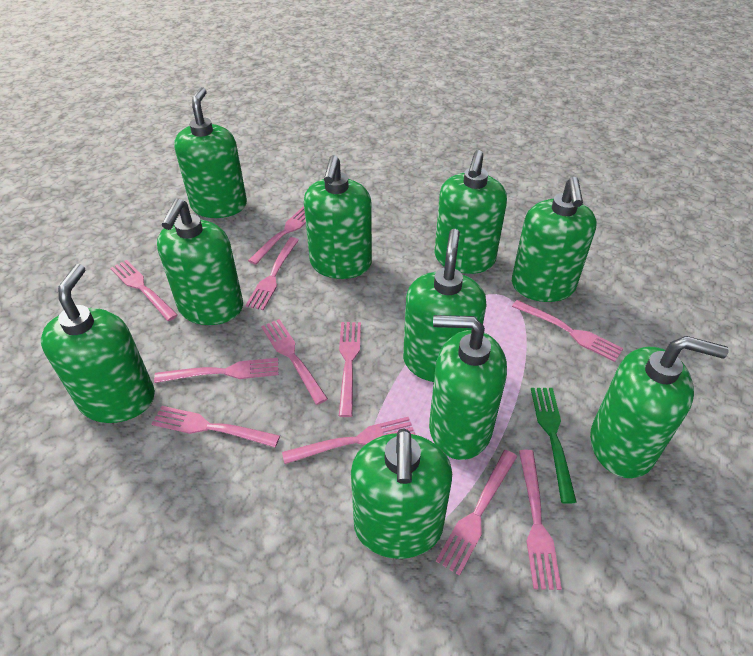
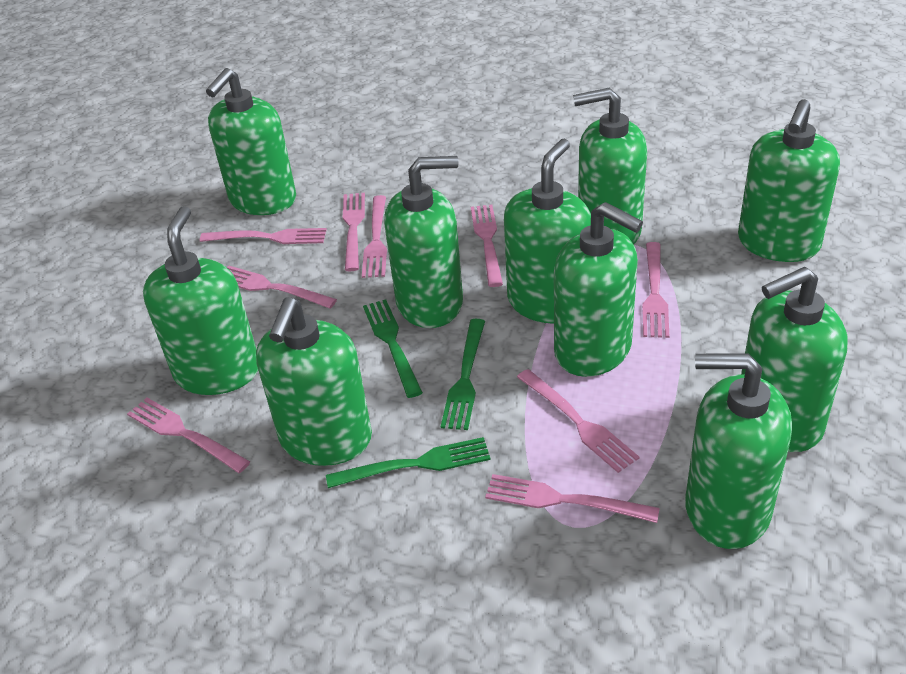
green fork: [531,388,577,504] = 1 -> [326,437,490,488] [363,300,423,398] [441,319,485,430] = 3
pink fork: [110,260,178,321] [151,406,280,447] [154,358,279,383] [245,237,299,310] [248,206,306,265] [261,319,328,405] [282,417,416,464] [339,322,361,417] [436,450,517,576] [512,300,623,362] [519,450,562,590] = 11 -> [127,398,250,473] [200,228,327,244] [227,266,337,309] [343,193,365,271] [362,195,387,278] [471,205,503,287] [485,474,660,523] [517,369,639,473] [642,242,669,338] = 9

